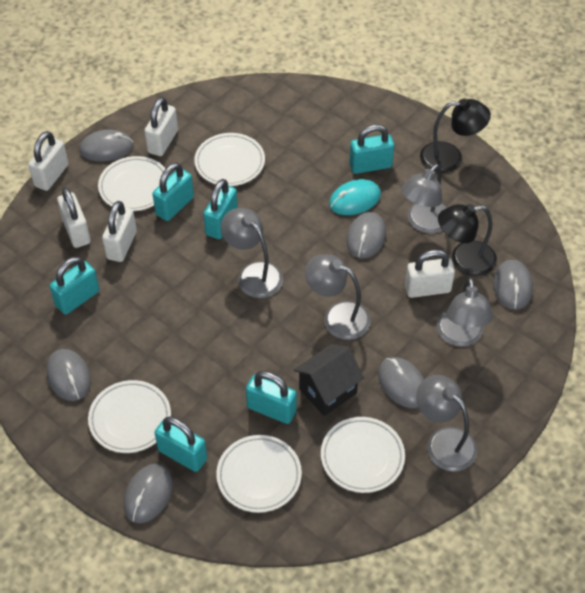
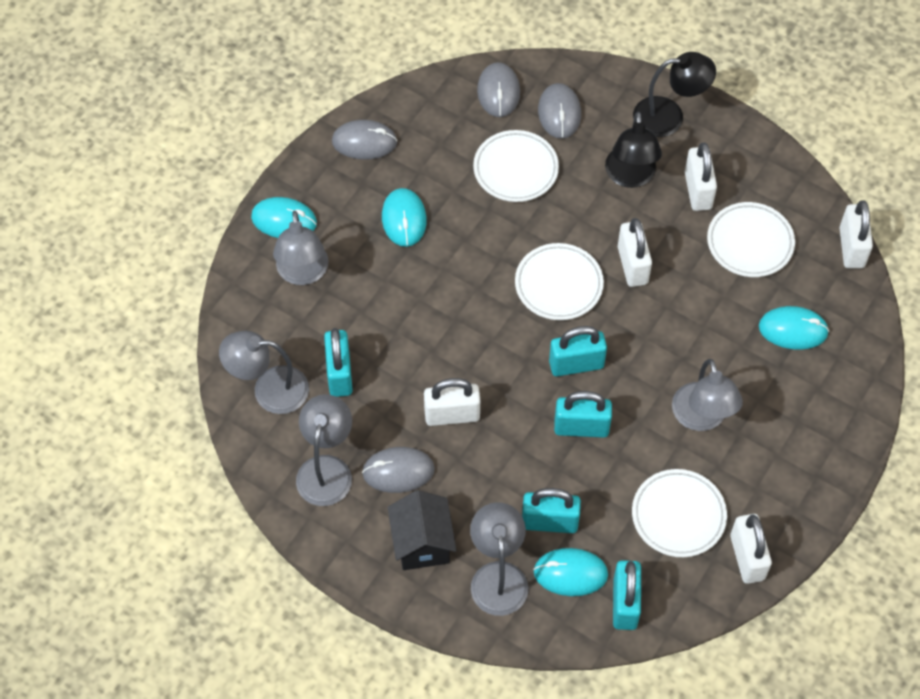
grey mouse: [46,349,91,401] [79,130,133,162] [124,464,173,523] [347,212,386,259] [378,357,424,408] [493,260,533,310] = 6 -> [332,120,397,160] [362,447,435,493] [477,62,520,117] [538,83,581,139] = 4
turquoise mouse: [329,179,381,215] = 1 -> [251,197,317,238] [382,188,427,247] [533,548,608,596] [759,306,829,350] = 4
turquoise padlock: [50,257,99,315] [153,163,194,221] [155,417,207,472] [203,179,238,239] [246,371,297,424] [349,124,394,174] = 6 -> [324,328,353,397] [522,488,581,533] [549,326,607,377] [554,391,612,438] [613,560,641,630] = 5
white plate: [88,380,171,453] [98,156,166,211] [194,133,265,186] [216,435,302,513] [321,417,405,493] = 5 -> [473,130,559,202] [515,243,604,320] [632,469,727,557] [707,202,795,277] = 4

